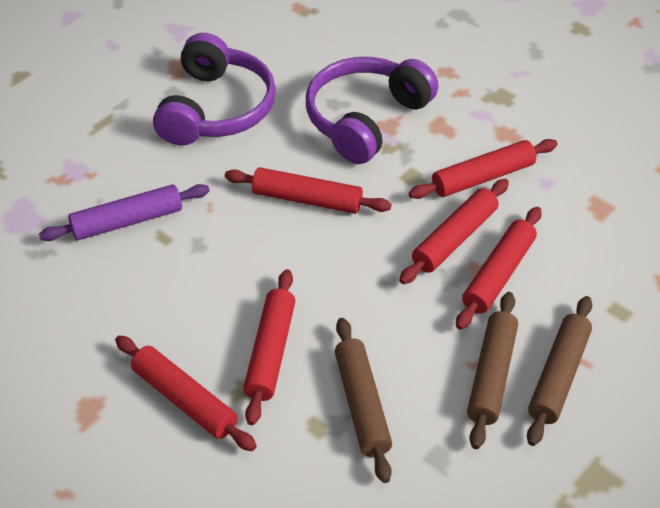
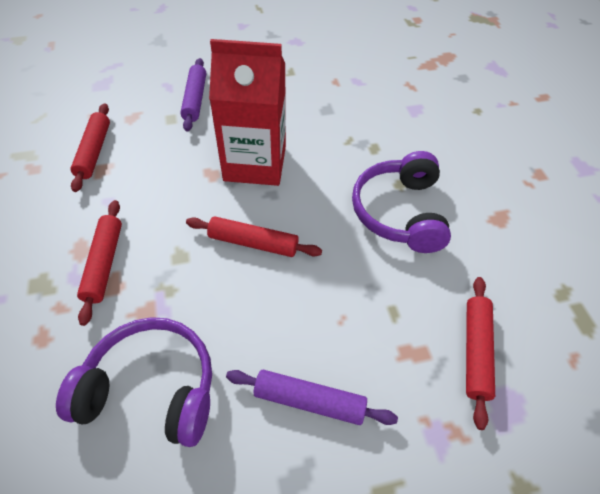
brown rolling pin: [335,318,392,483] [467,292,518,449] [527,296,592,446] = 3 -> none = 0
purple rolling pin: [39,184,210,241] = 1 -> [180,58,206,131] [226,370,398,425] = 2
red carton: none = 0 -> [209,39,286,186] = 1
red rolling pin: [115,335,257,451] [225,167,391,214] [243,269,295,425] [399,179,509,284] [409,139,557,199] [456,207,542,330] = 6 -> [71,104,110,192] [77,200,122,326] [186,216,322,257] [466,277,495,430] = 4

